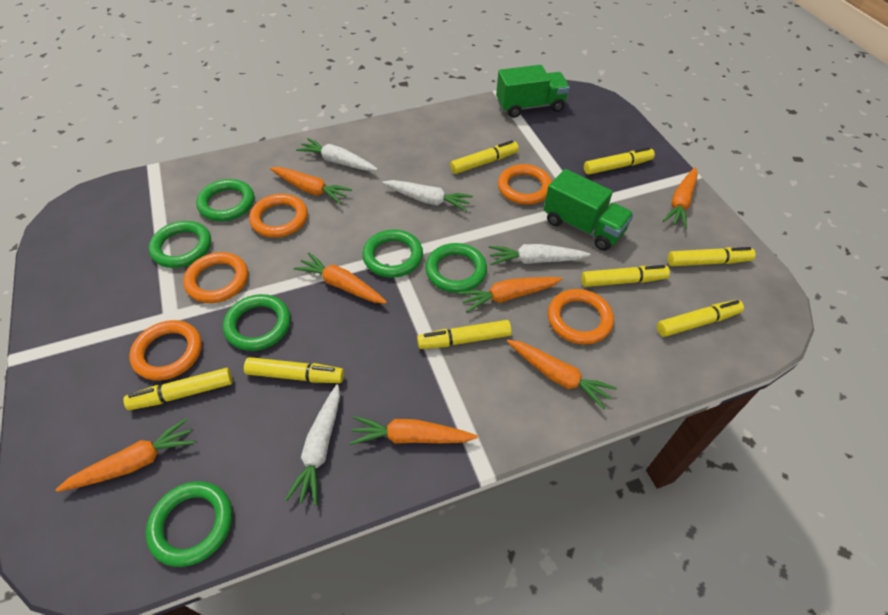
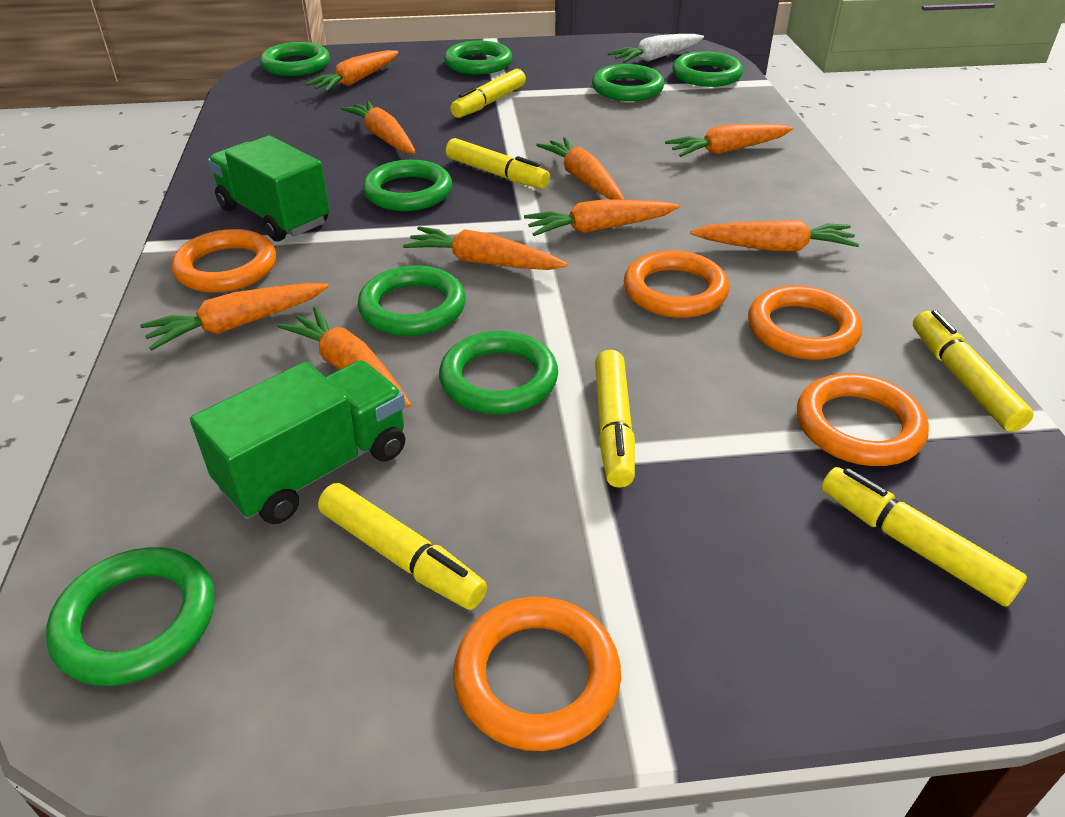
green ring: [146,481,232,567] [149,221,211,268] [196,179,254,221] [223,294,291,351] [362,229,423,278] [425,243,487,293] = 6 -> [46,547,215,686] [260,42,330,76] [358,265,466,336] [363,160,452,211] [439,331,558,414] [444,41,512,74] [592,64,664,101] [672,51,743,87] = 8
orange carrot: [55,418,195,492] [270,167,352,204] [294,252,387,304] [350,416,478,445] [459,277,562,313] [507,340,617,410] [663,167,698,229] = 7 -> [140,283,329,351] [277,307,411,408] [305,50,398,92] [341,101,416,154] [403,226,568,270] [524,199,679,236] [536,137,625,200] [665,124,793,157] [690,219,860,251] = 9
white carrot: [285,384,340,506] [296,138,378,171] [382,180,473,211] [489,244,591,265] = 4 -> [608,34,704,63] = 1
yellow marker: [123,368,233,410] [244,357,344,383] [417,320,512,349] [450,140,519,174] [581,265,670,287] [584,147,655,175] [657,300,744,337] [668,247,756,266] = 8 -> [318,483,487,610] [446,138,550,189] [450,69,526,118] [595,350,635,488] [821,467,1027,607] [913,310,1034,432] = 6

